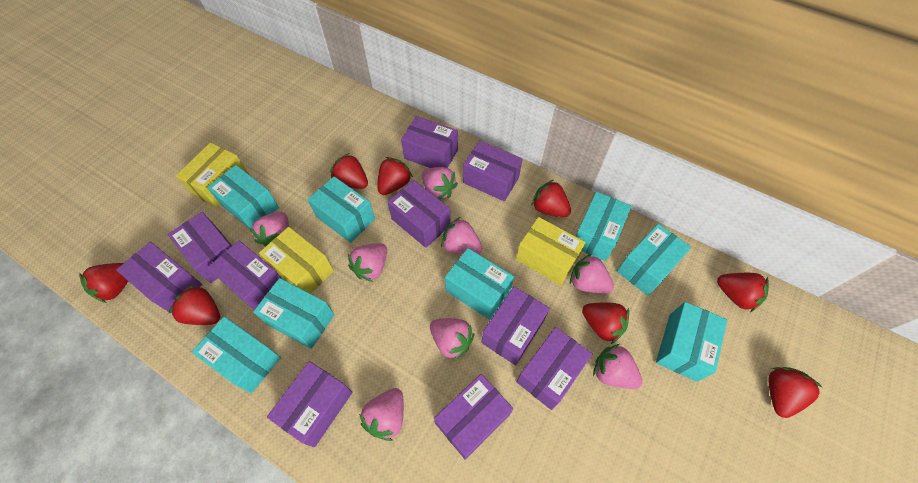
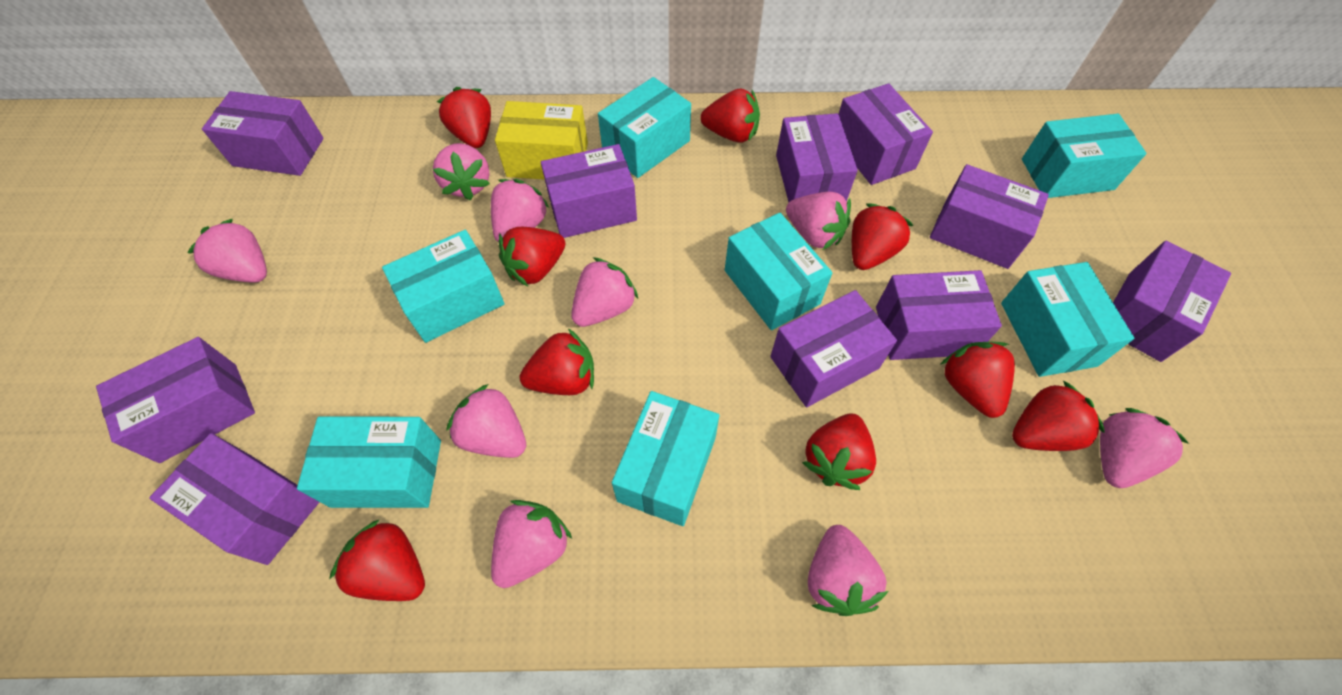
pink strawberry: [249,212,289,247] [348,243,387,282] [359,388,404,441] [422,167,458,200] [430,318,474,361] [441,217,482,254] [570,254,614,294] [593,344,642,389] = 8 -> [188,218,267,283] [433,143,490,201] [446,384,526,458] [491,179,549,242] [491,500,572,588] [571,257,638,327] [786,192,851,250] [808,525,889,616] [1100,408,1189,488] = 9
red strawberry: [79,263,128,303] [169,284,220,325] [330,153,368,189] [378,157,413,195] [531,180,571,217] [582,303,629,344] [717,273,769,312] [768,367,823,418] = 8 -> [329,519,425,601] [437,87,491,148] [499,227,565,287] [519,328,594,395] [700,89,760,143] [802,413,876,490] [852,203,914,270] [940,342,1015,418] [1012,381,1105,451] = 9
turquoise box: [192,316,281,393] [207,165,279,229] [253,278,335,349] [307,176,375,243] [445,248,514,320] [576,192,631,261] [617,224,691,296] [656,302,727,382] = 8 -> [297,416,441,508] [382,230,505,343] [598,77,691,178] [612,391,719,526] [725,213,832,330] [1001,262,1134,377] [1022,114,1147,198] = 7
yellow box: [176,142,249,208] [259,227,334,294] [516,217,586,286] = 3 -> [495,101,588,180] = 1

